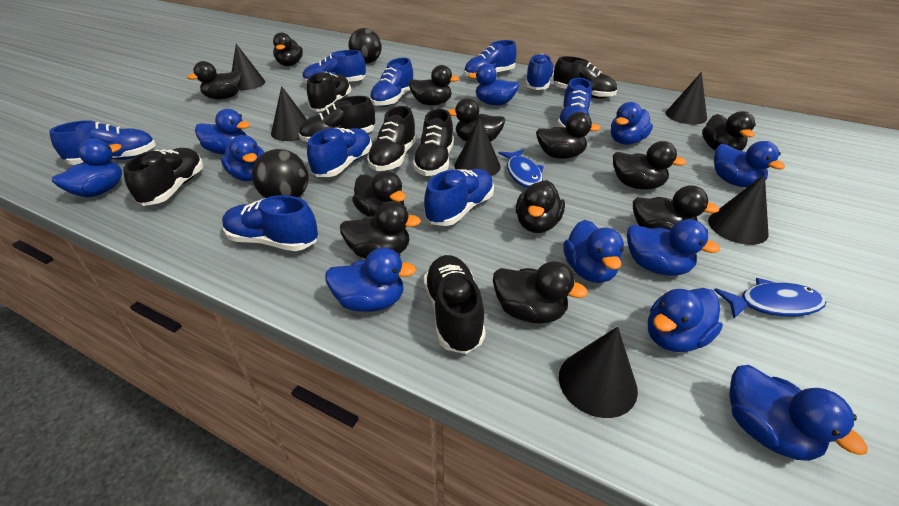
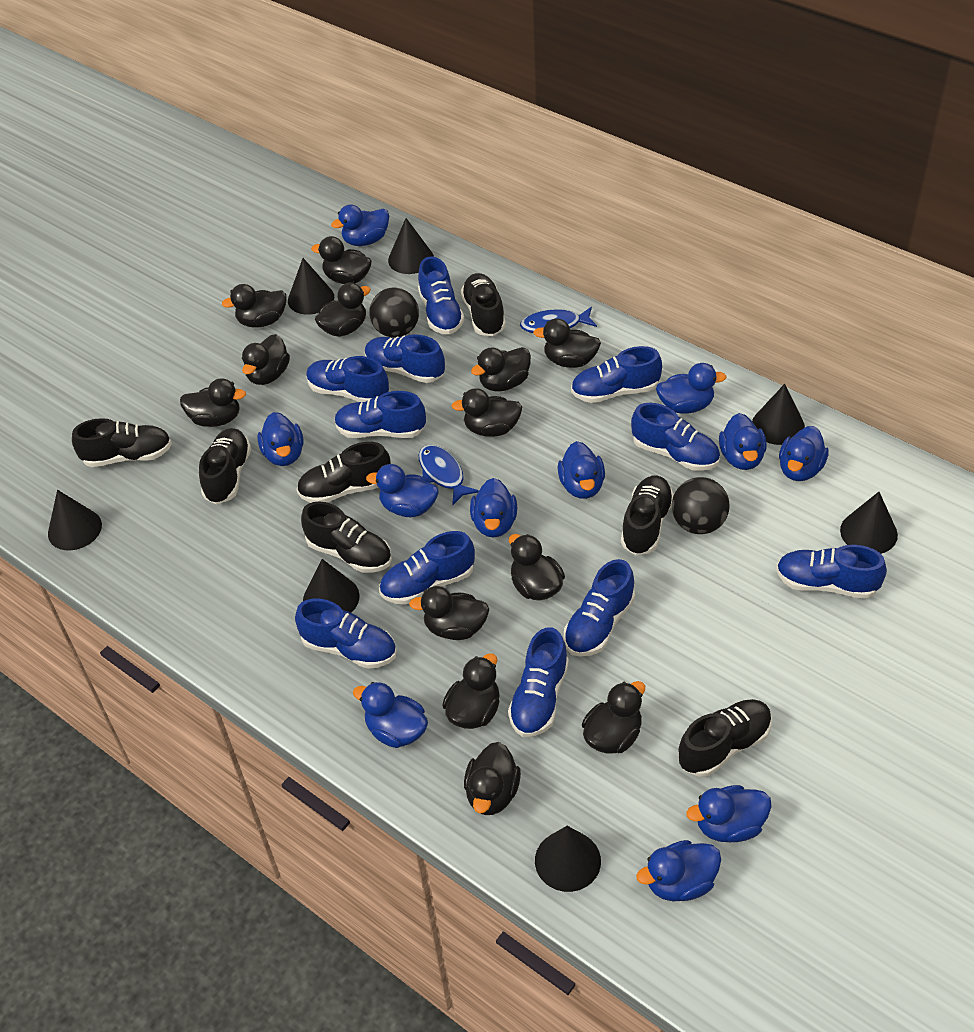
black cone: [232,44,265,90] [271,86,307,141] [455,117,501,176] [559,327,638,418] [666,72,707,125] [708,174,768,245] = 6 -> [48,490,102,550] [288,258,334,315] [303,559,360,613] [388,218,434,274] [535,826,601,892] [752,384,805,445] [840,492,898,554] = 7
black duck: [187,61,242,99] [273,32,303,66] [340,201,421,258] [352,171,406,216] [409,65,460,105] [448,98,505,142] [493,261,588,324] [516,180,565,233] [536,112,601,159] [613,141,686,190] [633,185,720,230] [702,111,756,151] = 12 -> [180,378,246,427] [222,284,286,328] [242,334,290,385] [311,236,372,284] [315,282,371,337] [409,586,489,640] [442,653,500,729] [451,388,522,437] [464,742,521,815] [471,347,531,391] [509,534,565,601] [533,318,601,368] [582,681,645,754] = 13
blue shoe: [49,120,156,165] [222,195,318,251] [302,50,366,83] [307,127,372,177] [369,58,413,107] [424,169,494,226] [464,40,517,77] [525,54,554,90] [558,78,592,128] = 9 -> [295,599,397,669] [306,356,389,402] [334,391,426,438] [365,334,445,383] [379,531,475,605] [418,256,465,335] [508,627,569,737] [564,559,635,657] [571,346,662,403] [631,403,720,471] [776,545,887,599] = 11

